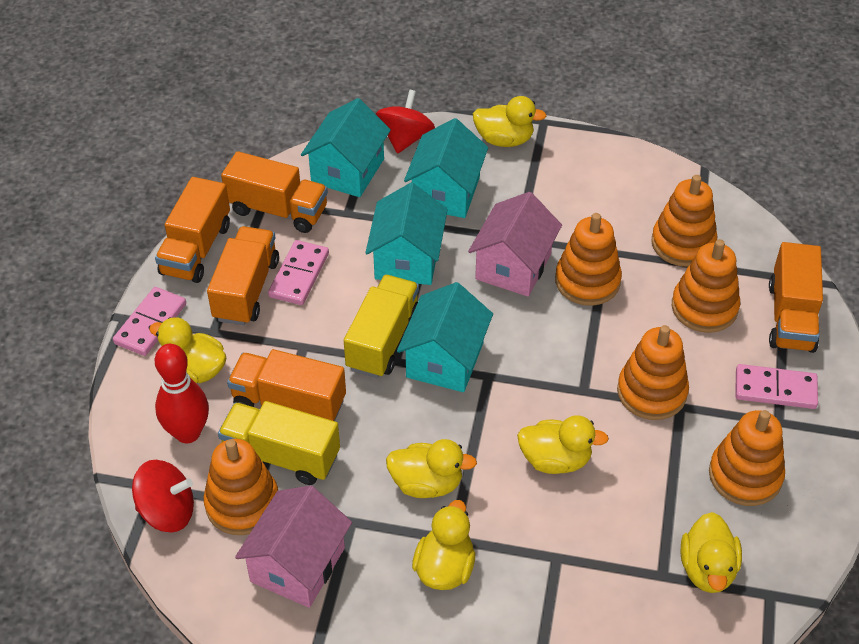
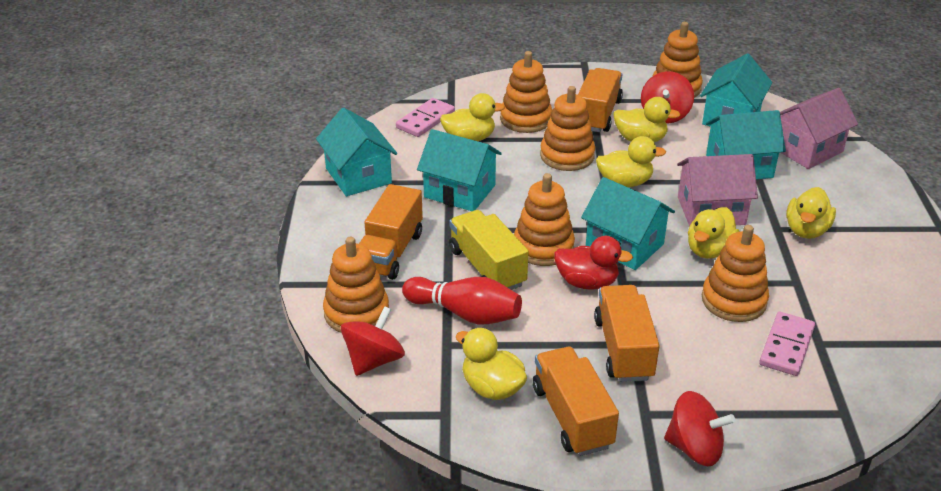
orange truck: [155,177,230,283] [207,226,279,325] [221,151,328,233] [227,349,346,421] [769,242,823,353] = 5 -> [359,184,423,280] [533,347,619,456] [578,68,623,132] [594,285,660,382] = 4
pink domino: [113,287,186,356] [268,240,329,305] [735,364,818,409] = 3 -> [396,98,455,137] [759,312,815,376] = 2
red duck: none = 0 -> [554,236,633,290] = 1
red spinning top: [132,460,194,532] [376,90,435,154] = 2 -> [341,306,405,376] [641,71,694,124] [664,391,735,466] = 3
turquoise house: [301,98,391,197] [365,183,448,285] [397,282,493,392] [404,118,488,218] = 4 -> [316,107,397,196] [417,129,502,211] [581,177,675,270] [700,53,772,127] [706,110,786,179] = 5
yellow truck: [218,401,340,485] [344,275,419,378] = 2 -> [449,210,529,290] = 1

